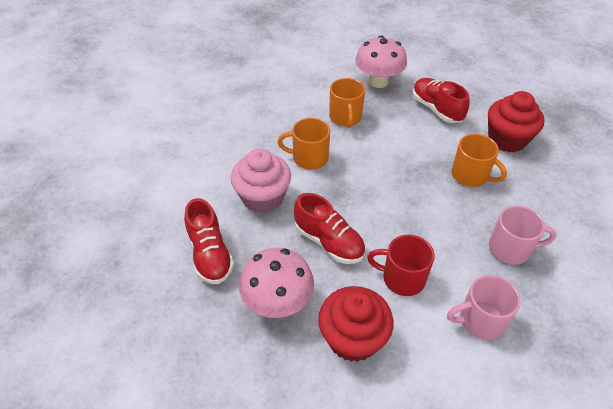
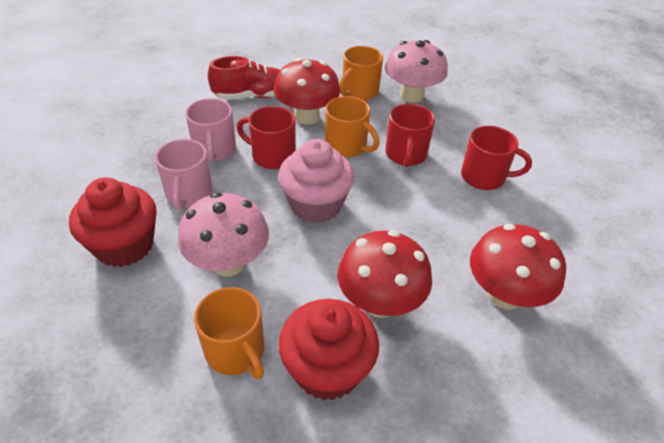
red mug: [367,235,435,296] = 1 -> [237,106,296,169] [385,104,435,167] [461,126,532,190] = 3
red mushroom: none = 0 -> [274,58,340,125] [337,230,432,318] [470,224,566,309] = 3
red shoe: [184,198,234,284] [294,193,365,264] [412,78,470,123] = 3 -> [208,56,280,100] = 1

